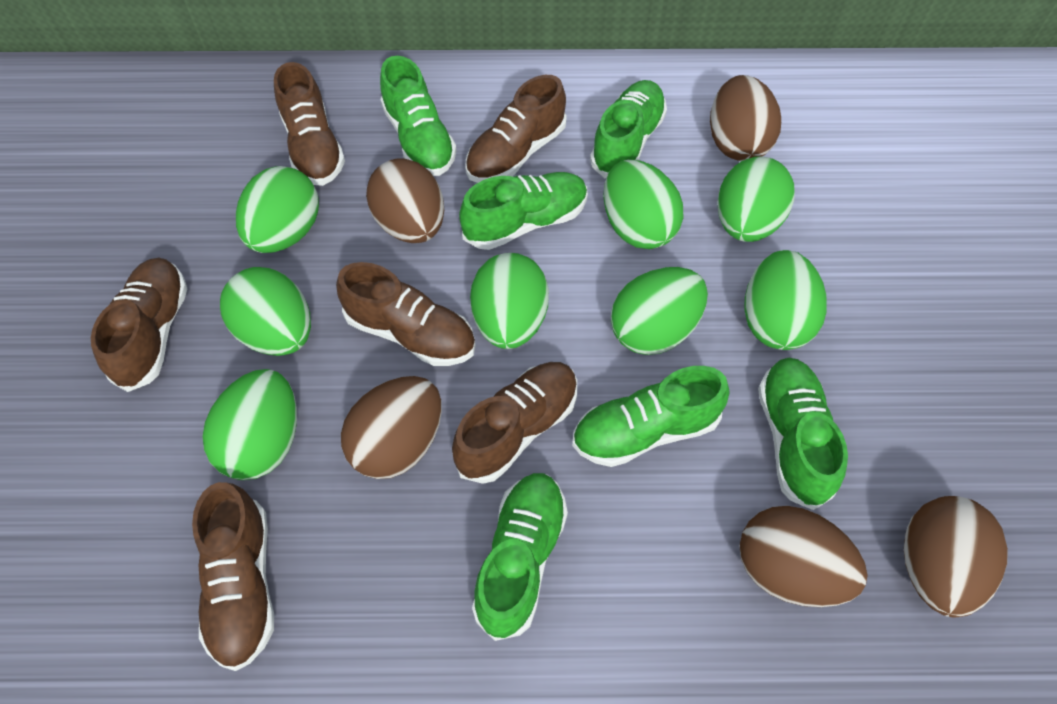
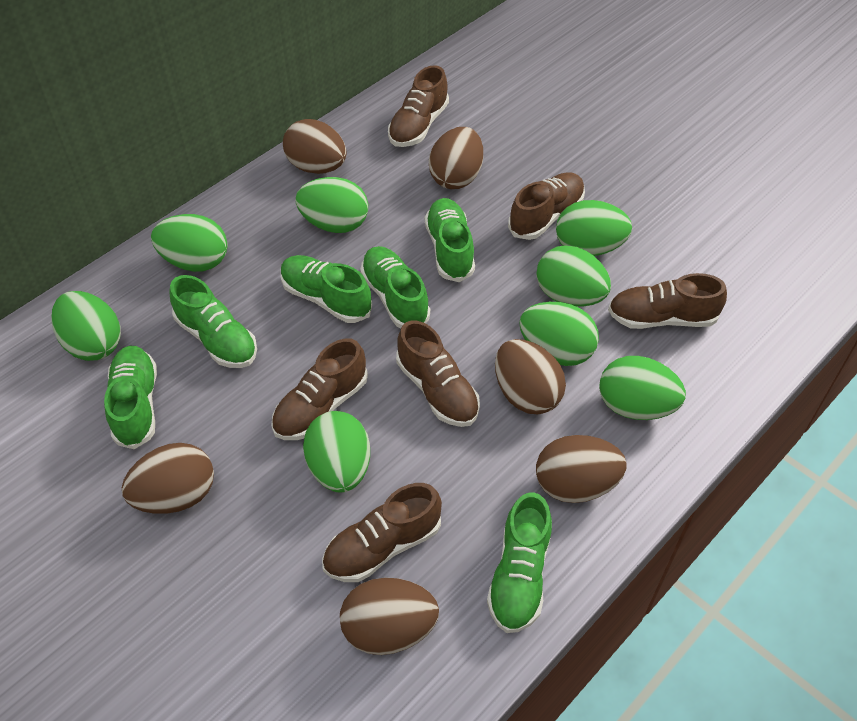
brown egg: [341,376,442,479] [366,158,444,243] [710,75,781,161] [739,506,868,607] [904,496,1008,617] = 5 -> [122,443,214,514] [283,119,347,174] [340,578,439,655] [429,127,483,189] [495,339,566,414] [536,435,626,503] = 6

